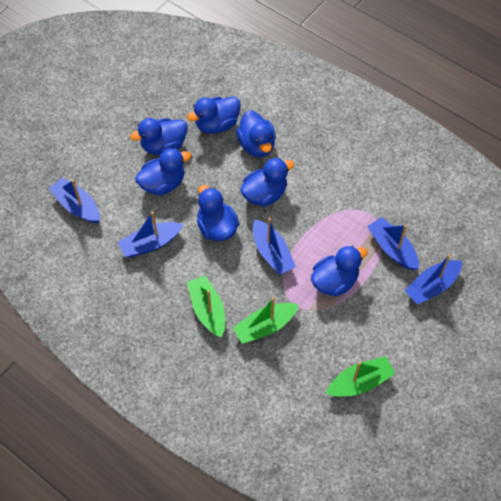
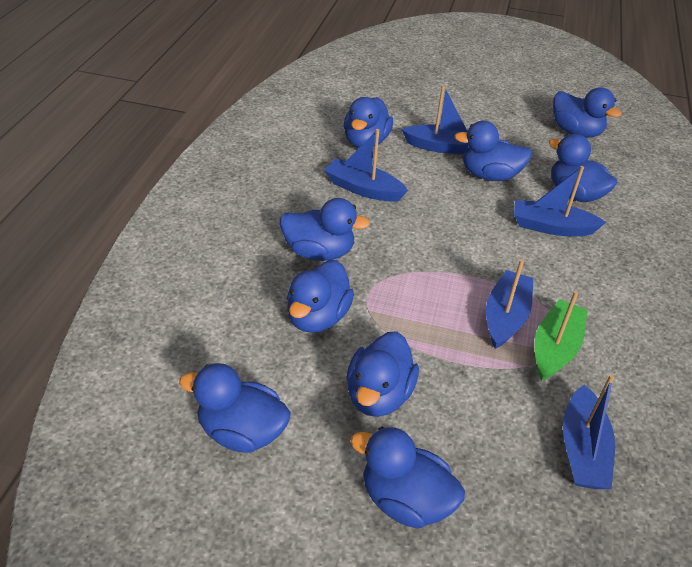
blue duck: [130,118,188,155] [135,148,191,196] [187,97,241,134] [197,185,239,241] [236,110,276,157] [240,158,294,207] [311,246,368,297] = 7 -> [179,363,291,453] [280,198,370,261] [287,260,354,333] [344,97,393,148] [346,331,419,417] [350,426,465,529] [454,121,532,181] [549,134,618,202] [553,87,622,138] = 9
green boat: [187,276,225,338] [233,297,299,344] [326,356,395,396] = 3 -> [534,291,588,381] = 1

